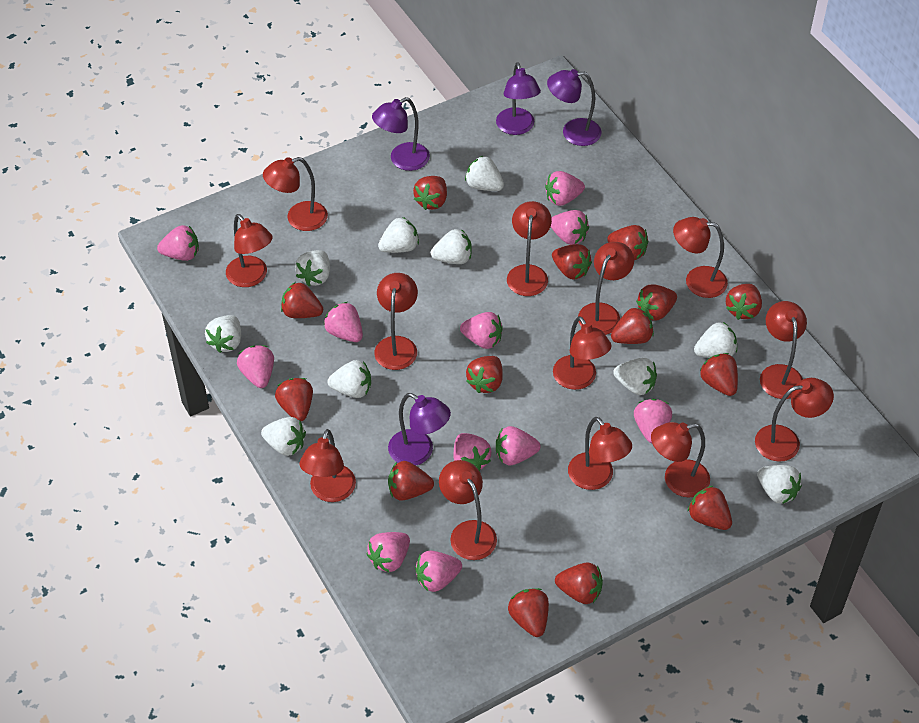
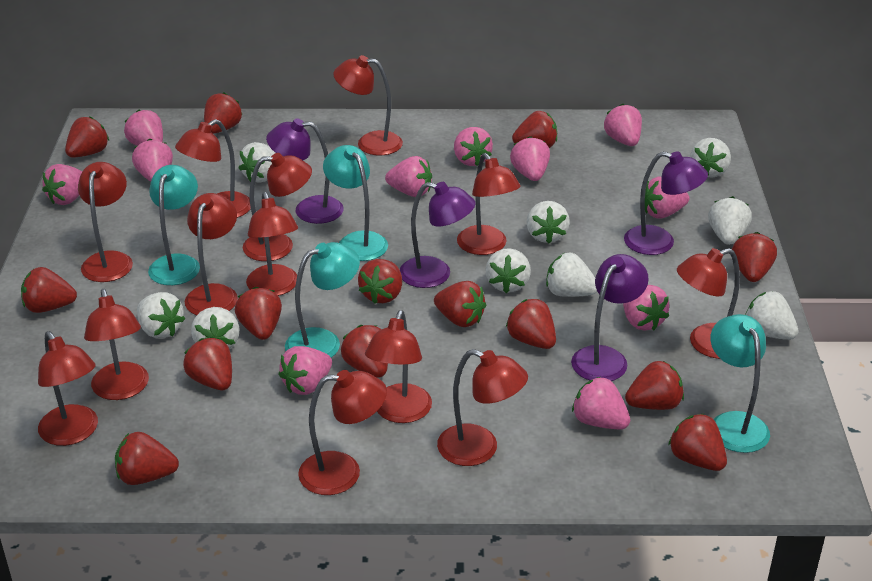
turquoise lamp: none = 0 -> [148,165,200,285] [285,242,360,358] [323,145,388,261] [711,314,770,453] = 4
white strawberry: [205,315,241,353] [261,417,306,456] [295,250,330,286] [327,360,371,398] [378,217,419,253] [431,229,472,264] [465,156,504,191] [613,358,657,395] [694,322,737,358] [757,465,802,504] = 10 -> [137,292,185,339] [191,307,240,349] [238,142,275,183] [486,248,531,293] [527,201,570,244] [546,253,597,297] [690,138,731,177] [708,196,752,245] [745,291,799,340] = 9

